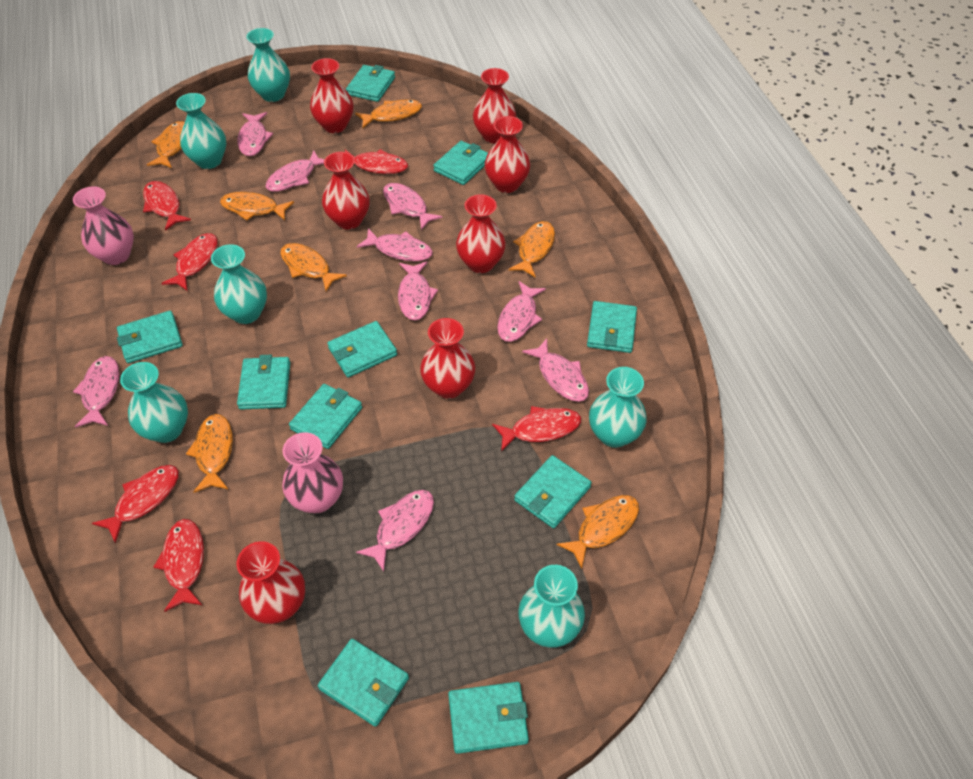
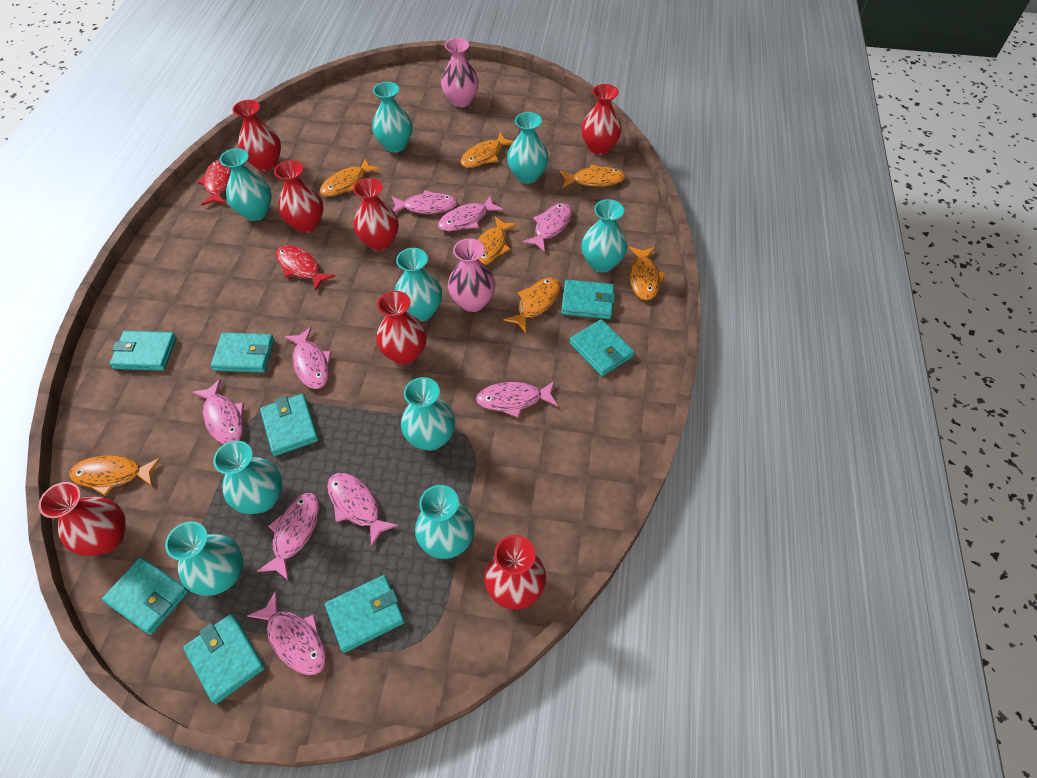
red fish: [92,465,179,543] [143,181,191,231] [153,519,204,612] [161,233,218,291] [345,149,408,174] [492,406,581,451] = 6 -> [198,159,231,206] [276,245,335,291] = 2
turquoise vase: [120,362,188,443] [176,93,226,169] [211,244,267,324] [246,28,290,102] [518,565,585,648] [589,367,647,448] = 6 -> [165,521,243,596] [213,441,283,514] [219,148,272,221] [372,82,413,152] [395,248,442,321] [401,377,455,451] [415,485,475,559] [507,112,549,184] [582,199,627,273] = 9
turquoise wallet: [117,311,183,363] [237,355,290,410] [289,384,362,449] [318,639,409,727] [327,321,397,377] [346,65,395,102] [433,141,488,185] [448,682,529,754] [514,455,591,528] [587,301,637,353] = 10 -> [102,557,189,635] [110,331,177,371] [183,614,265,704] [211,333,274,373] [260,394,319,456] [325,575,405,653] [561,280,615,319] [570,319,634,376] = 8

